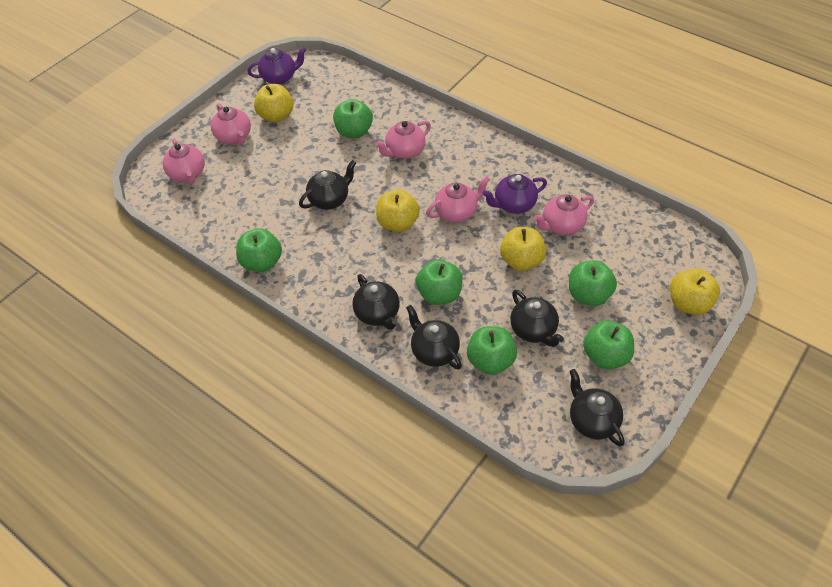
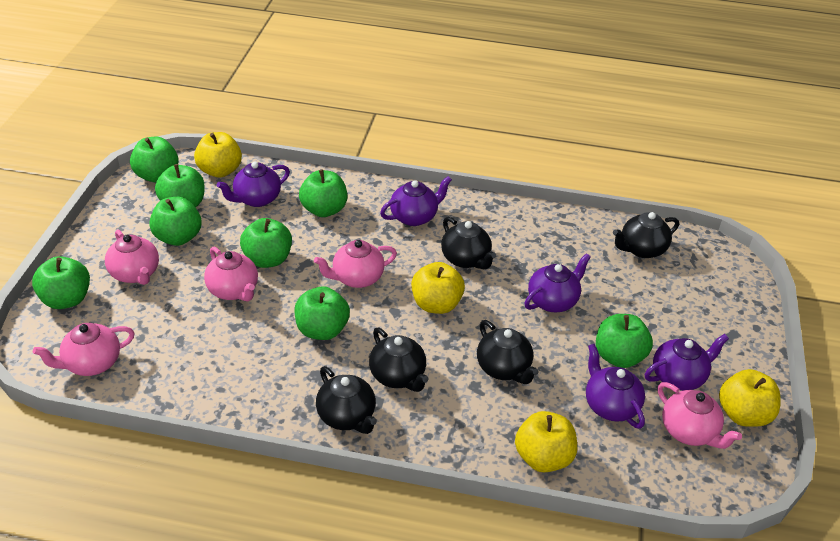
green apple: [236,228,282,272] [333,99,373,138] [416,260,463,305] [467,326,517,375] [569,260,617,306] [583,321,634,369] = 6 -> [32,256,90,309] [130,137,179,183] [149,197,202,246] [155,164,205,208] [240,218,292,268] [294,286,350,340] [299,169,347,217] [596,314,653,368] = 8
purple teapot: [247,47,306,85] [482,174,547,214] = 2 -> [217,161,290,207] [380,176,452,226] [524,253,591,312] [586,344,645,429] [645,334,729,391] = 5

